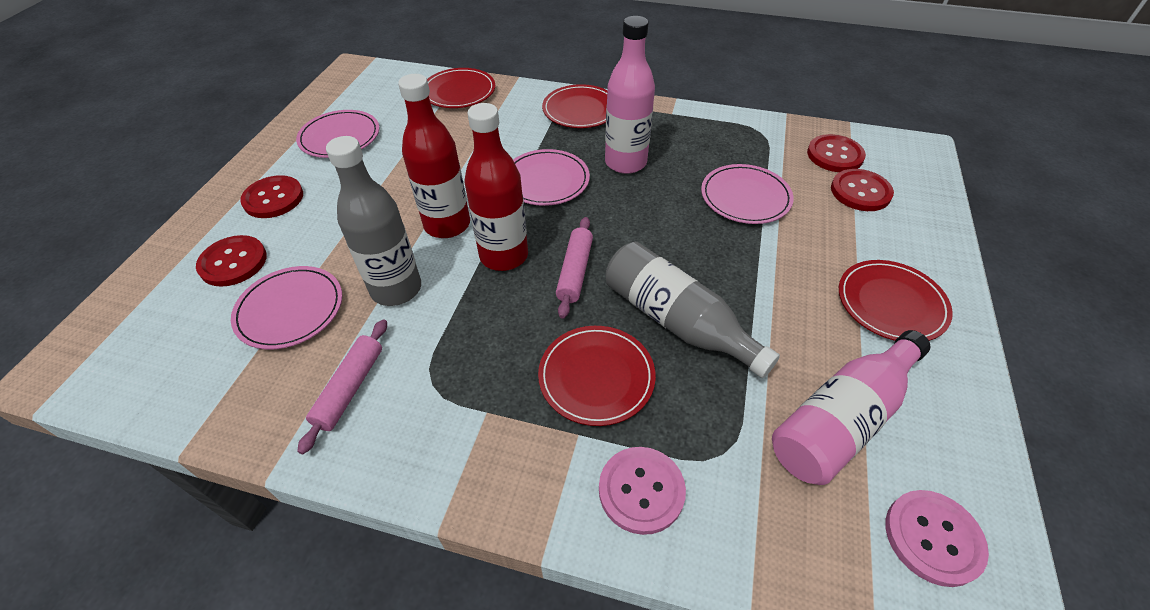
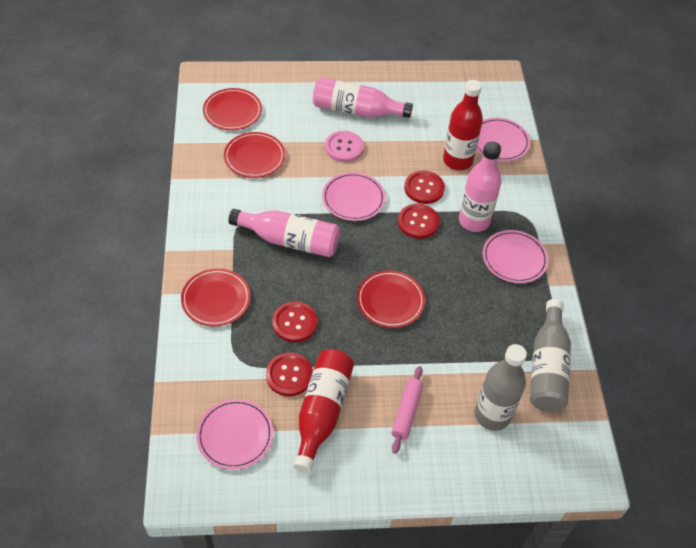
pink bottle: [605,16,655,174] [772,330,930,485] = 2 -> [228,209,340,257] [313,77,413,118] [459,141,502,232] = 3
pink button: [599,447,686,535] [885,490,989,587] = 2 -> [325,131,364,162] = 1
pink rolling pin: [297,319,387,454] [556,217,593,319] = 2 -> [391,366,423,454] = 1

